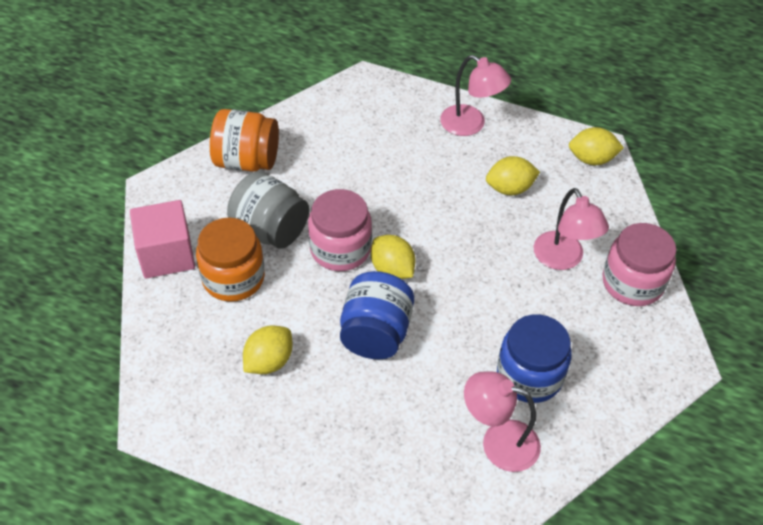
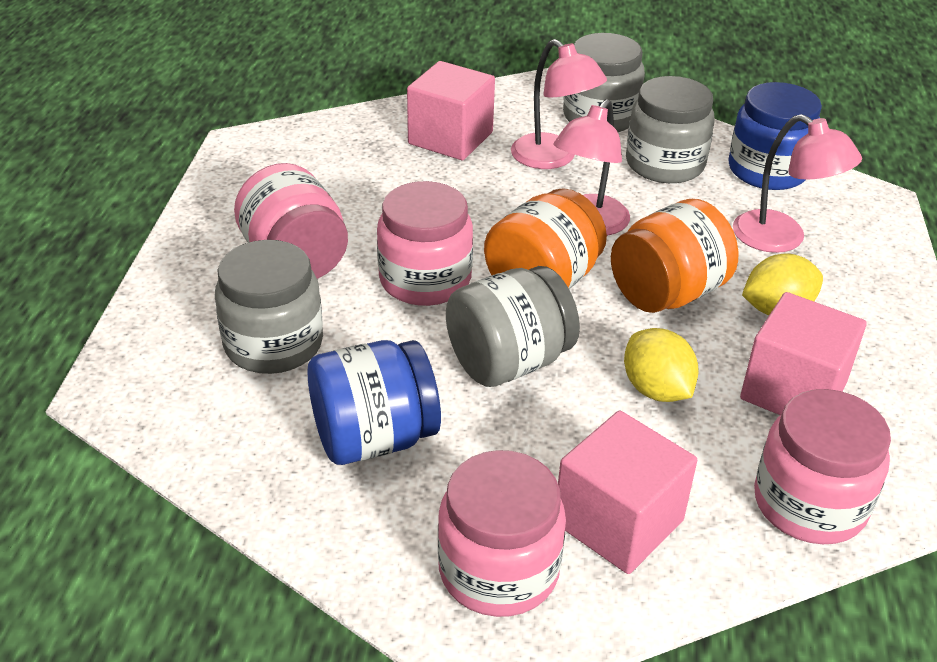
grey jar: [227,171,309,249] = 1 -> [215,240,323,374] [446,266,580,387] [563,33,645,132] [626,76,715,183] = 4
pink cube: [130,200,195,279] = 1 -> [407,61,495,160] [558,411,697,574] [740,292,867,415] = 3
pink jar: [308,189,372,271] [603,223,676,306] = 2 -> [234,163,348,279] [377,181,473,306] [438,450,566,617] [754,389,891,544] = 4
yellow lemon: [243,326,292,374] [371,235,416,279] [486,156,540,196] [569,127,624,165] = 4 -> [624,328,699,402] [742,253,823,315] = 2

